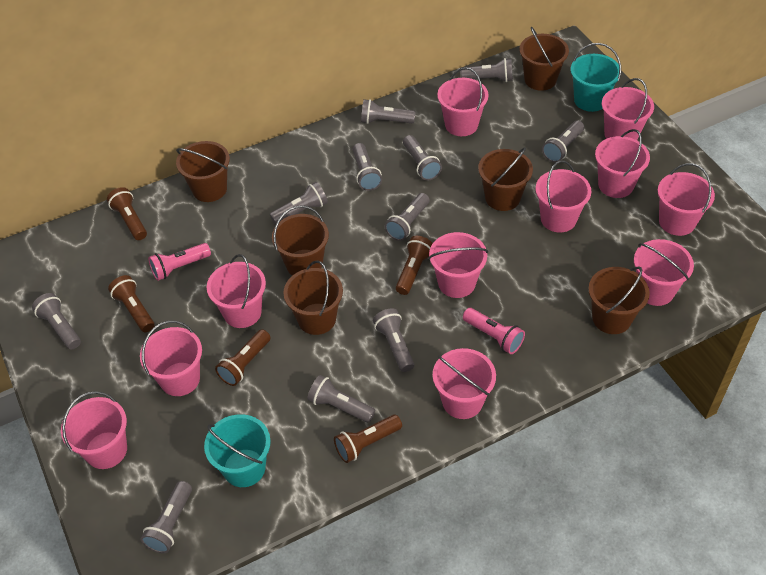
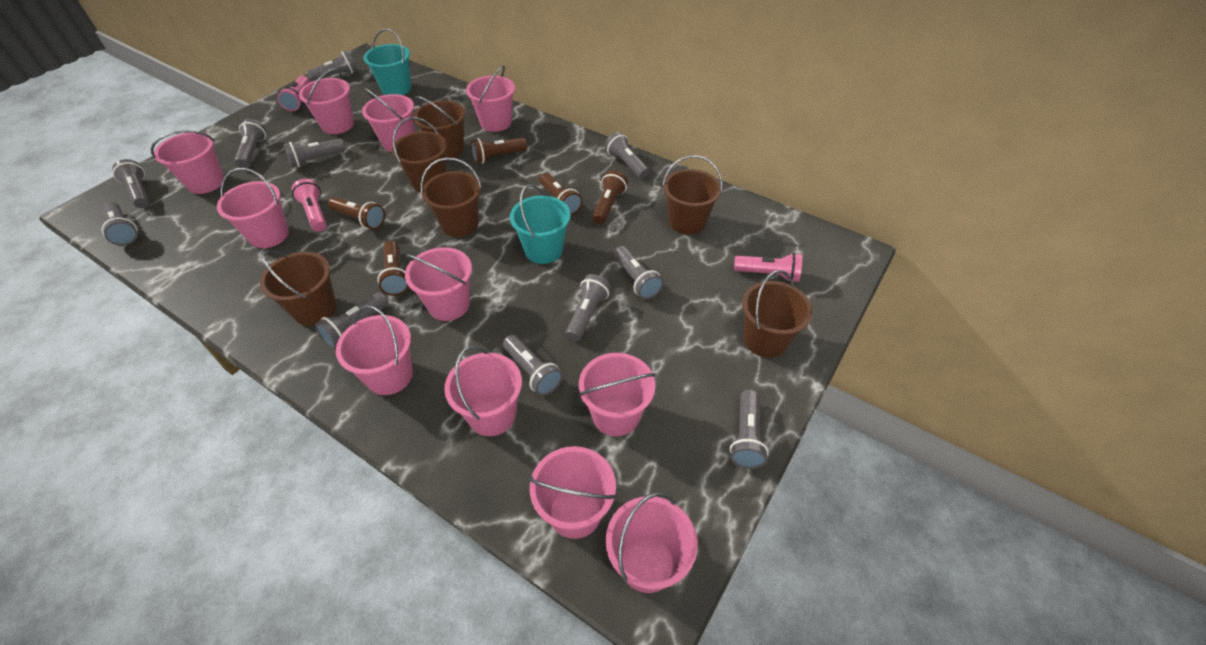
pink flashlight: [148,243,211,281] [463,308,525,354] = 2 -> [277,76,310,111] [292,179,327,232] [734,253,802,282] = 3

